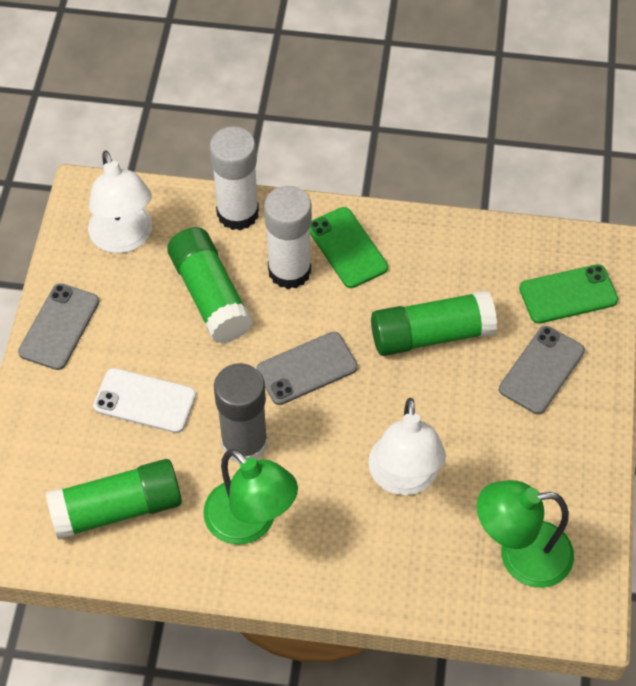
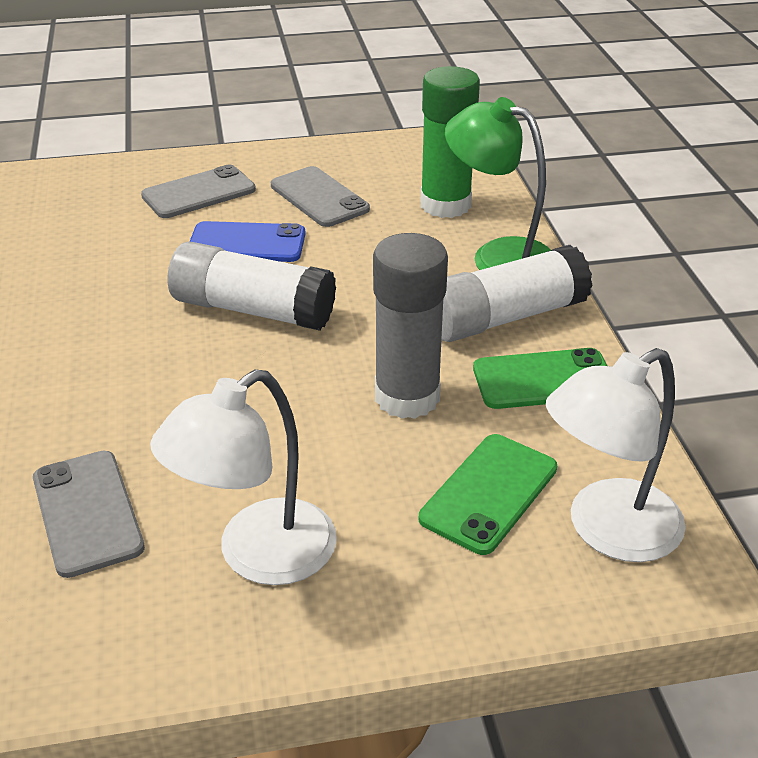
blue phone: none = 0 -> [190,221,306,262] = 1
green glue stick: [46,459,182,540] [167,227,253,343] [371,290,497,356] = 3 -> [420,66,480,218] = 1
green lamp: [203,449,298,545] [477,480,574,588] = 2 -> [445,97,551,270] = 1
white phone: [93,368,196,433] = 1 -> none = 0

